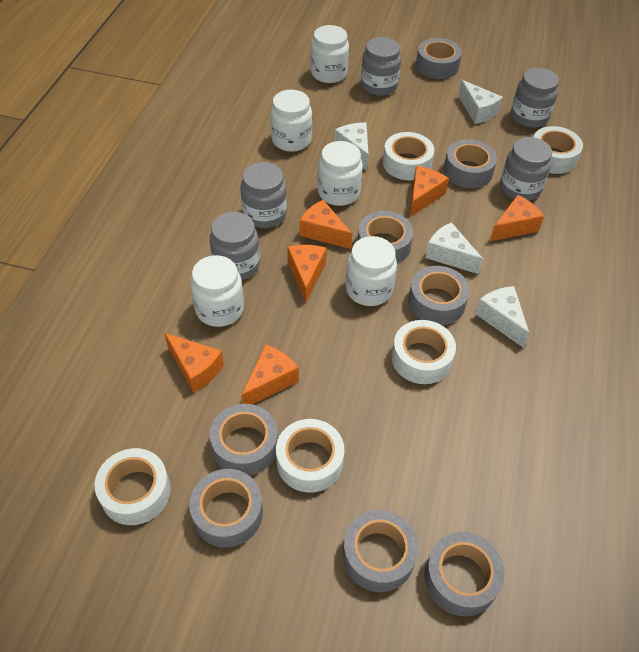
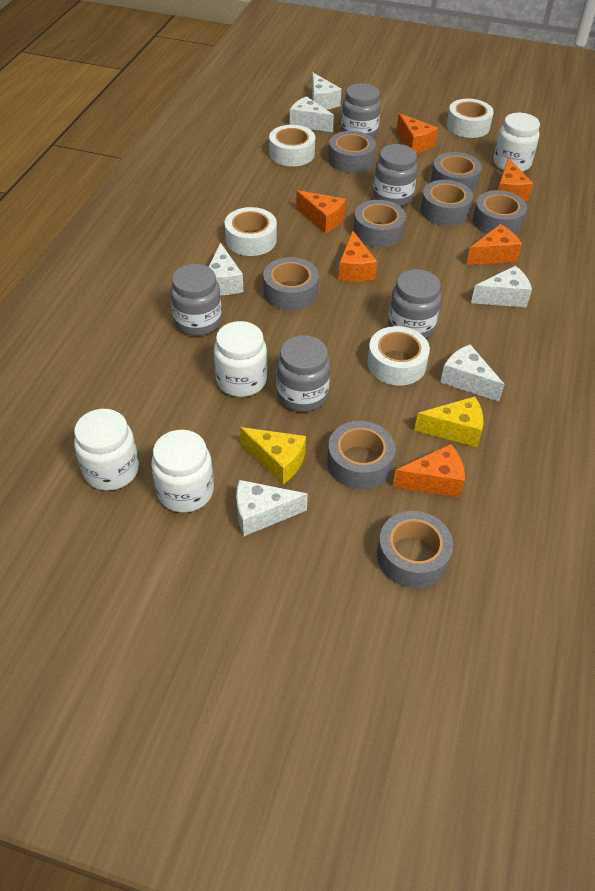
white cheese: [334,122,369,171] [426,222,483,274] [458,80,503,124] [475,286,530,348] = 4 -> [209,243,243,295] [236,480,308,536] [290,96,334,132] [312,73,341,110] [440,344,505,402] [471,266,532,307] = 6
white jar: [191,255,244,327] [270,90,312,152] [311,25,349,83] [318,141,363,206] [346,236,397,306] = 5 -> [74,409,139,490] [151,430,214,513] [214,321,267,397] [493,113,540,172] = 4
white tape: [95,448,171,525] [276,419,344,493] [383,132,434,180] [392,320,456,384] [534,126,583,174] = 5 -> [225,207,277,256] [269,125,315,167] [367,326,430,385] [447,99,494,138] = 4
yellow cheese: none = 0 -> [240,427,306,484] [414,396,483,447] = 2

